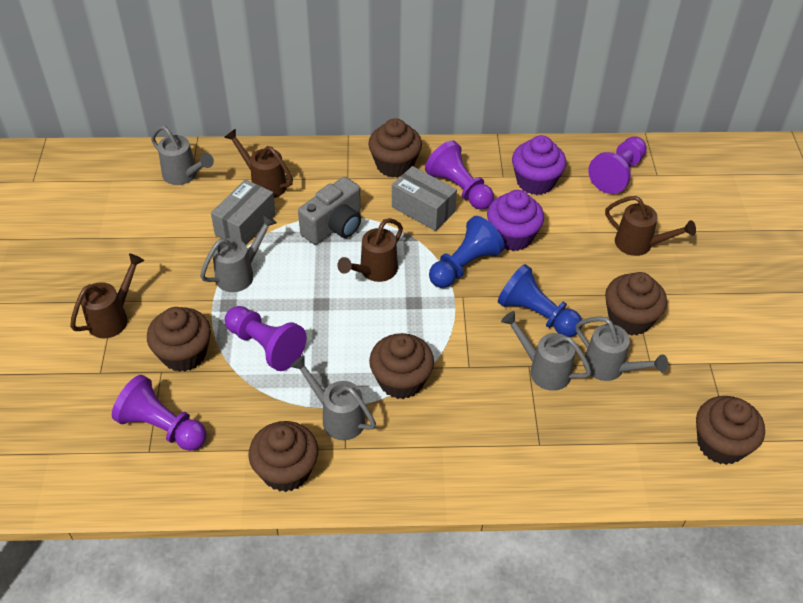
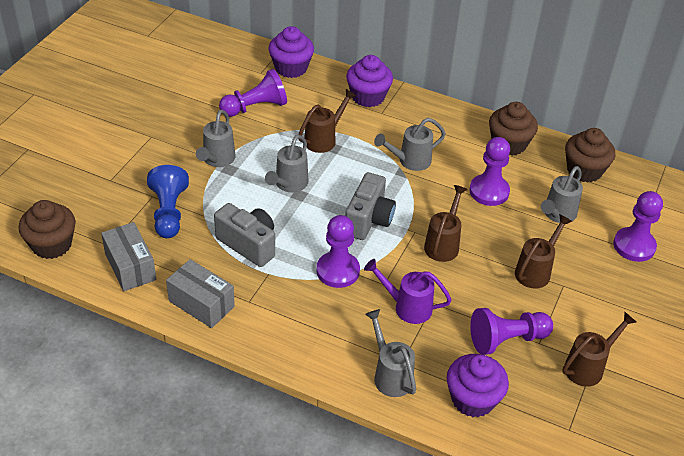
blue pawn: [429,216,505,288] [498,264,582,337] = 2 -> [147,165,189,238] = 1
brown cupcake: [147,307,211,372] [248,421,318,492] [368,118,422,178] [369,333,434,399] [605,272,667,336] [696,396,765,465] = 6 -> [19,200,76,259] [489,102,538,156] [565,128,615,183] = 3
grey camera: [298,177,361,245] = 1 -> [214,203,275,267] [345,172,396,240] = 2
purple cupcake: [487,190,544,251] [512,135,566,195] = 2 -> [269,26,314,78] [346,55,393,107] [447,354,509,417] = 3
purple pawn: [112,375,207,451] [225,306,306,371] [425,140,494,210] [588,136,647,194] = 4 -> [219,69,287,117] [317,215,360,288] [469,137,510,206] [470,308,553,355] [613,191,663,262] = 5
purple watering can: none = 0 -> [364,259,452,324] = 1

